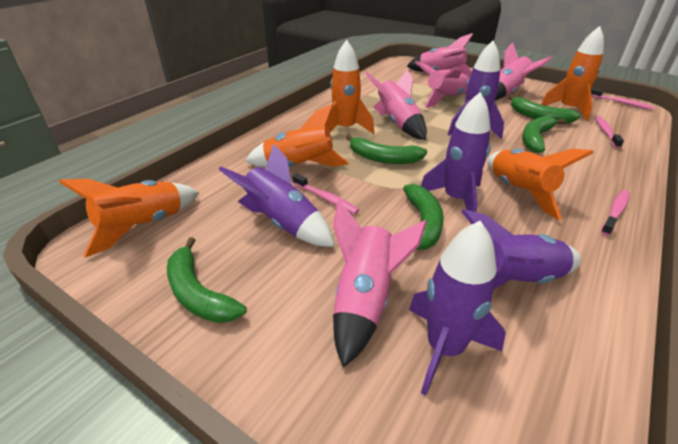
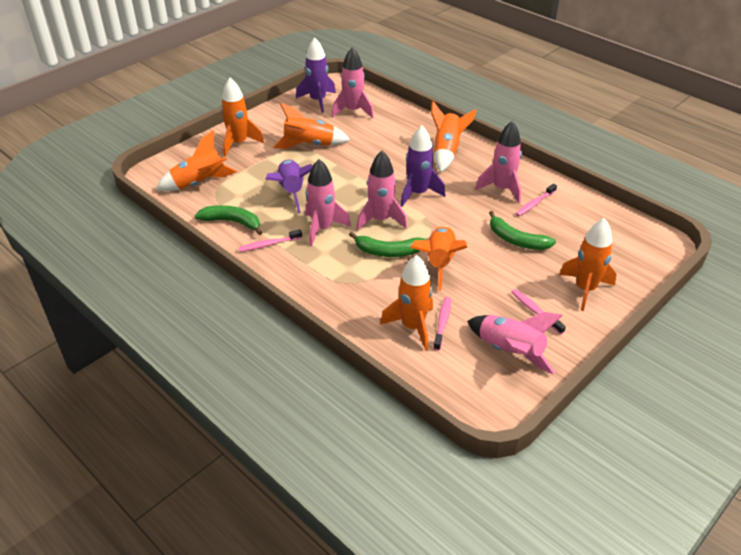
green banana: [167,237,247,323] [346,134,427,164] [403,184,444,250] [509,95,581,124] [522,115,566,153] = 5 -> [195,205,262,235] [349,232,426,257] [489,211,556,250] = 3
orange rocket: [59,179,199,257] [245,104,349,167] [326,40,374,134] [487,149,594,220] [541,26,604,121] = 5 -> [155,130,237,191] [221,78,264,157] [273,103,350,149] [380,255,433,351] [410,226,468,291] [431,101,477,172] [559,218,617,311] = 7
purple rocket: [218,144,335,247] [409,221,506,396] [421,92,491,212] [447,41,504,139] [461,209,581,289] = 5 -> [266,160,313,213] [296,38,336,113] [400,125,446,207] = 3

